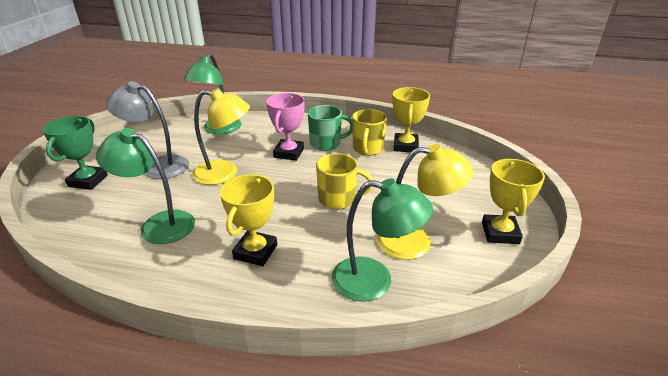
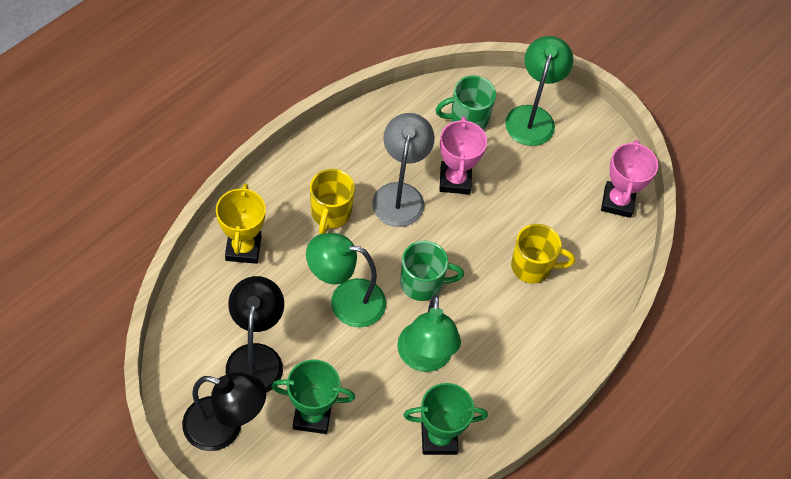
black lamp: none = 0 -> [182,372,266,451] [226,276,284,393] = 2
green mug: [308,105,352,151] = 1 -> [400,241,464,301] [435,76,496,129] = 2
green trophy: [42,116,108,190] = 1 -> [271,359,355,434] [403,383,488,455] = 2
pink trophy: [266,93,305,161] = 1 -> [439,117,487,194] [601,140,658,218] = 2
yellow lamp: [192,88,250,185] [376,144,473,260] = 2 -> none = 0
yellow trophy: [220,174,277,266] [392,87,430,152] [482,159,545,244] = 3 -> [216,184,266,264] = 1

